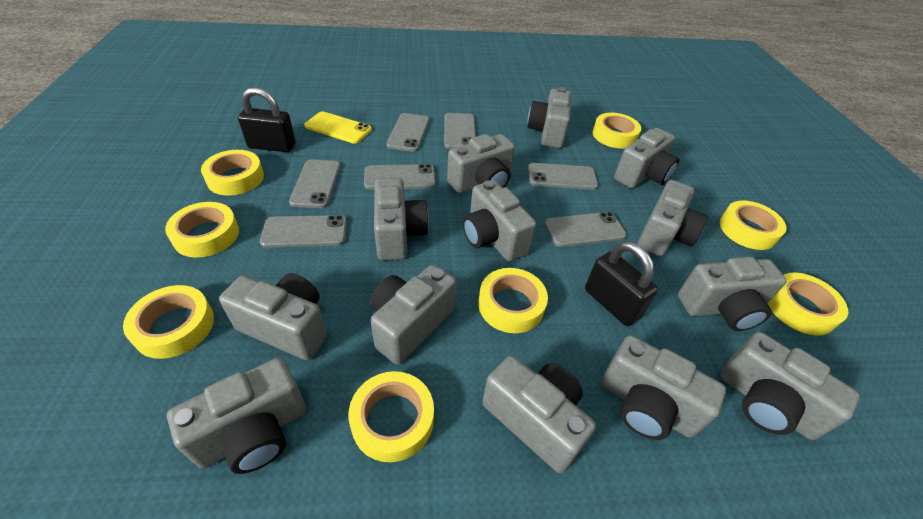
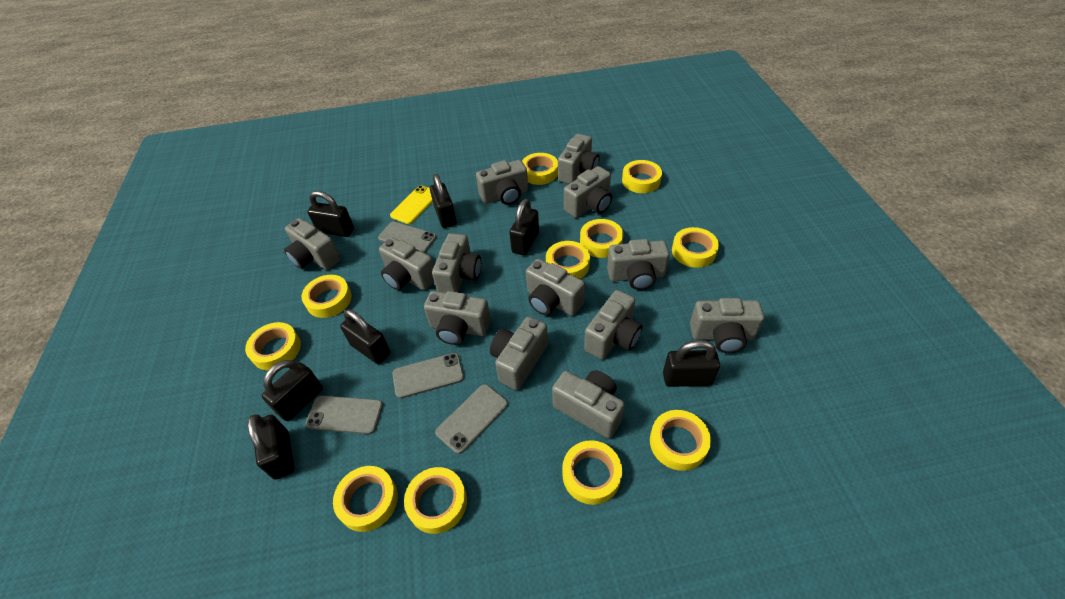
black padlock: [238,87,296,152] [585,241,658,326] = 2 -> [247,414,295,480] [262,360,323,421] [307,191,354,237] [340,309,391,364] [430,174,457,228] [509,199,539,256] [663,340,720,387] = 7
grey phone: [260,215,347,248] [289,159,341,208] [364,164,436,190] [386,113,430,152] [444,113,476,149] [528,163,598,190] [545,212,627,247] = 7 -> [305,395,383,434] [378,222,437,253] [392,353,464,399] [435,384,508,454] = 4
yellow tape: [123,285,214,359] [165,202,239,258] [201,150,264,196] [348,371,434,462] [478,268,548,333] [593,113,641,148] [720,200,787,250] [768,273,848,336] = 8 -> [245,322,301,370] [301,275,352,318] [333,466,398,532] [404,467,467,534] [522,153,558,185] [546,241,590,279] [562,440,622,505] [580,219,623,258] [622,160,662,193] [650,410,711,471] [672,227,719,268] = 11

